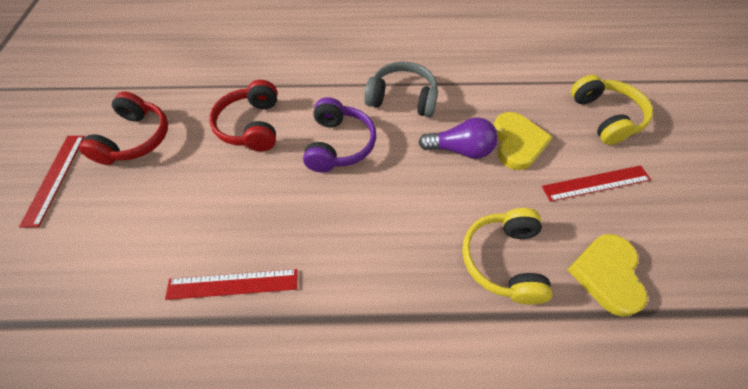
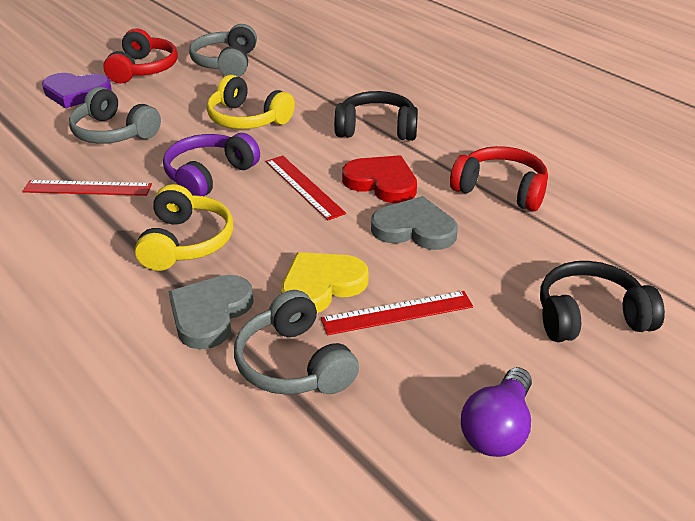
black headphones: none = 0 -> [334,91,418,141] [540,261,665,342] = 2
grey headphones: [364,62,438,117] = 1 -> [69,87,161,144] [189,24,257,77] [234,290,359,395] = 3
grey heart: none = 0 -> [169,275,254,349] [371,196,458,250] = 2
purple heart: none = 0 -> [42,73,112,109] = 1
red heart: none = 0 -> [342,155,417,203] = 1
yellow heart: [494,112,553,170] [567,234,647,317] = 2 -> [281,252,369,313] = 1

